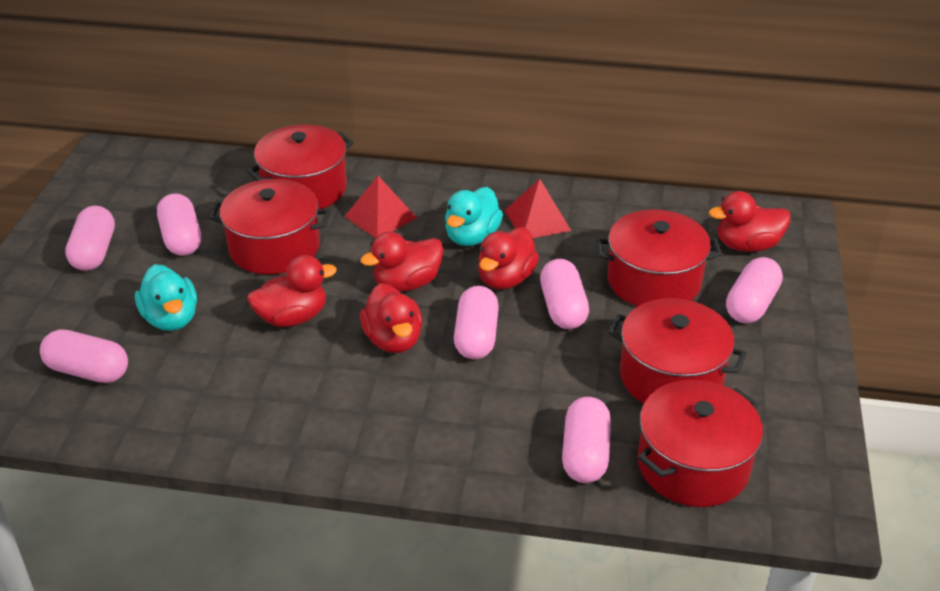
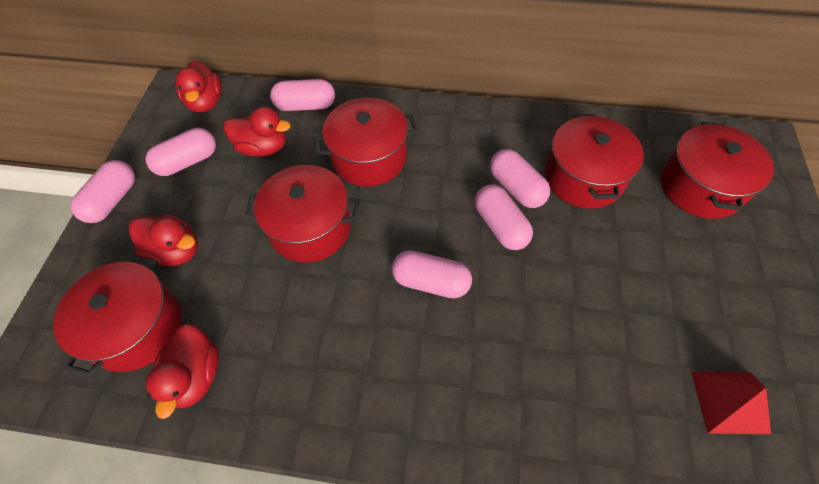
pink capsule: [40,329,128,383] [65,206,115,271] [157,193,201,256] [454,286,499,359] [540,259,589,329] [562,397,611,483] [726,257,783,323] = 7 -> [70,160,135,223] [145,128,216,176] [270,79,335,111] [392,250,472,298] [475,185,533,250] [490,149,550,208] = 6
red duck: [247,255,337,327] [360,232,444,292] [360,283,422,353] [478,227,539,289] [709,191,791,252] = 5 -> [128,214,198,266] [146,324,219,419] [175,60,222,113] [224,106,291,156] = 4
red pyramid: [344,176,417,238] [505,179,571,238] = 2 -> [691,371,771,434] = 1
turquoise duck: [135,264,197,331] [445,187,503,246] = 2 -> none = 0

